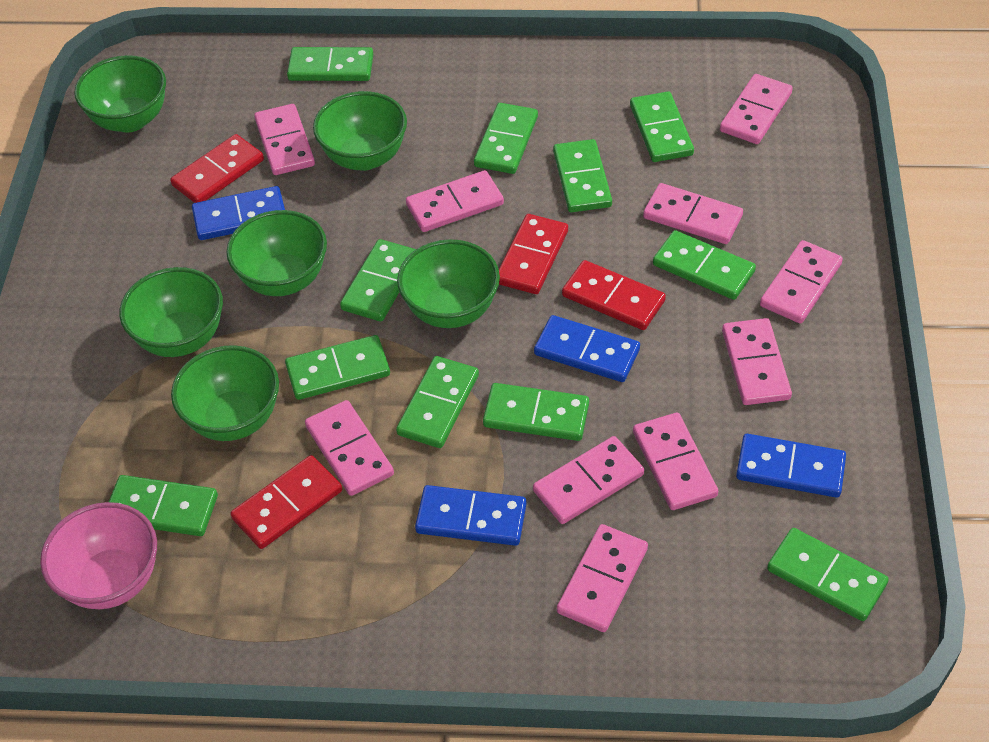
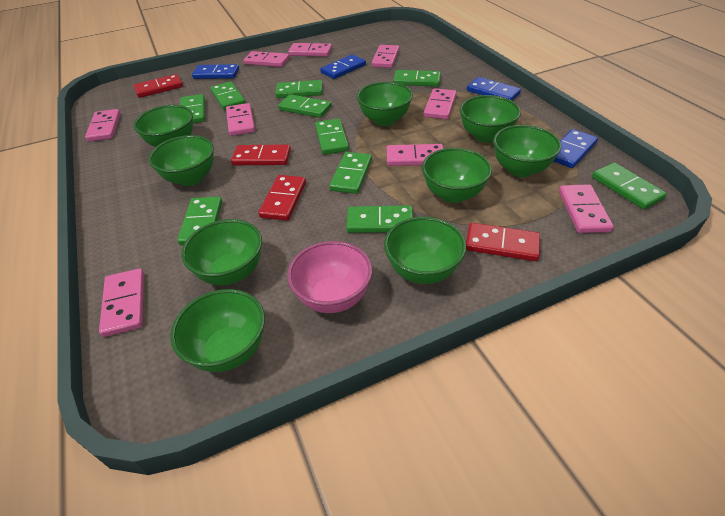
green bowl: [74,55,166,132] [119,267,223,357] [171,345,279,441] [226,210,327,296] [313,91,407,171] [397,239,500,328] = 6 -> [133,105,193,147] [149,135,214,186] [170,289,265,372] [181,219,262,285] [357,82,413,126] [384,217,466,284] [422,148,492,203] [460,95,521,143] [493,125,561,177] = 9
green domino: [109,475,218,536] [285,335,390,400] [287,47,373,81] [340,239,416,322] [396,356,479,448] [474,103,538,174] [483,383,589,441] [553,139,612,212] [630,91,694,162] [653,230,756,300] [767,528,889,621] = 11 -> [177,196,222,245] [180,94,205,123] [210,81,246,110] [275,80,323,98] [278,94,332,118] [315,119,349,155] [329,152,372,194] [346,205,413,233] [393,70,441,86] [592,163,667,209] = 10
pink domino: [254,104,315,175] [305,400,394,496] [406,170,504,232] [533,436,644,524] [557,524,648,632] [633,413,718,510] [643,183,743,244] [720,74,793,144] [722,318,792,405] [760,240,843,324] = 10 -> [85,109,121,142] [99,268,144,337] [226,103,255,136] [244,51,289,67] [288,43,332,57] [371,45,399,68] [387,144,443,166] [423,88,457,120] [559,184,614,233] = 9

